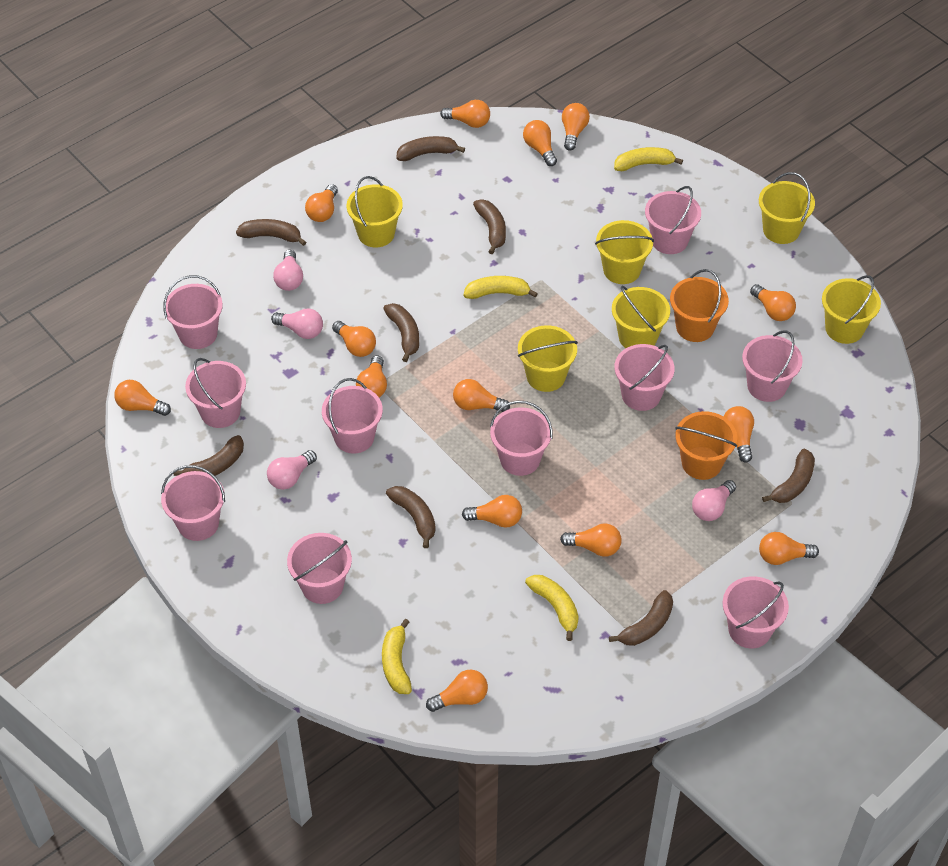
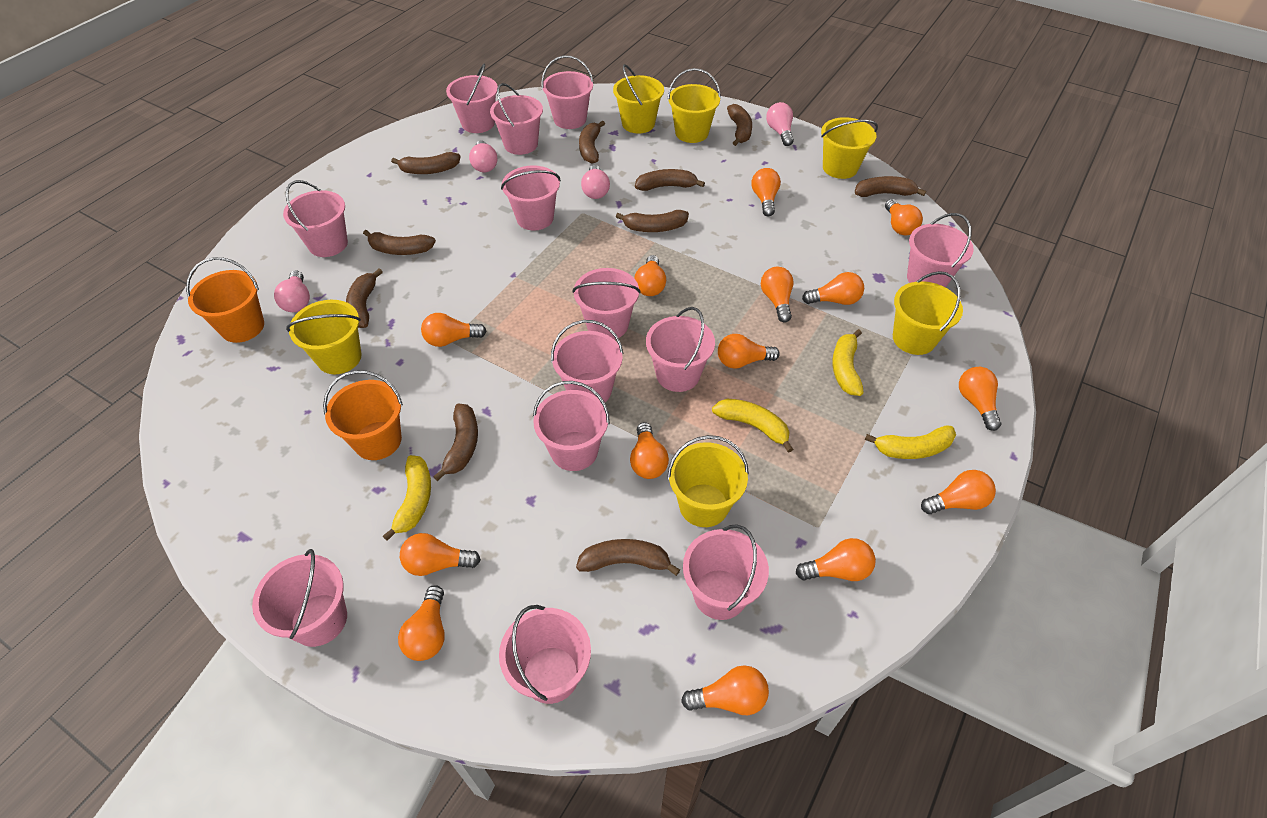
brown banana: [174,435,244,476] [236,219,306,246] [383,303,419,362] [386,486,436,548] [396,136,465,161] [473,199,506,254] [609,590,673,646] [762,449,815,503] = 8 -> [346,268,383,328] [363,230,436,255] [391,152,461,174] [433,404,478,481] [576,539,680,576] [579,120,605,164] [616,210,689,232] [635,169,705,191] [727,104,752,146] [855,176,926,197] = 10
pink bucket: [161,465,225,541] [164,275,223,349] [185,358,246,428] [287,533,352,604] [322,378,383,454] [490,401,553,476] [614,344,675,411] [645,186,701,254] [723,576,789,648] [742,330,803,402] = 10 -> [252,549,347,647] [283,180,348,257] [446,64,498,133] [490,83,543,155] [499,605,591,704] [501,165,561,231] [533,381,610,471] [541,55,594,129] [551,320,623,402] [572,268,641,339] [646,307,715,392] [683,524,769,620] [907,213,974,288] = 13

